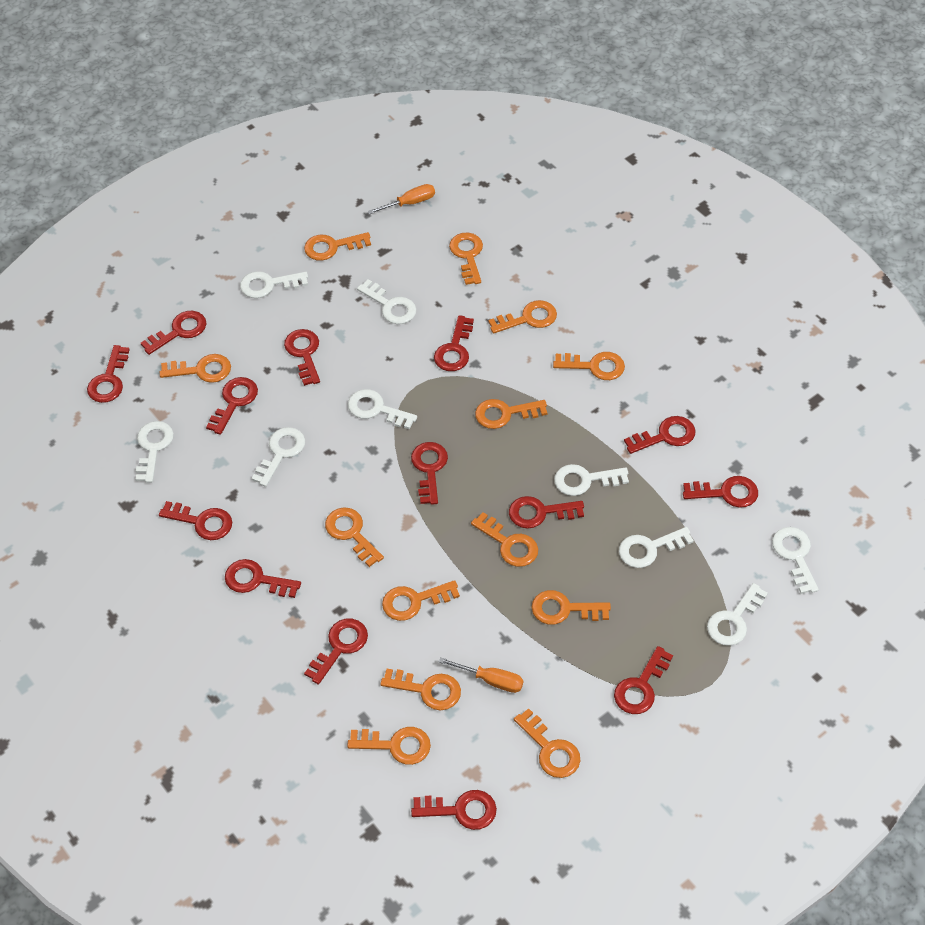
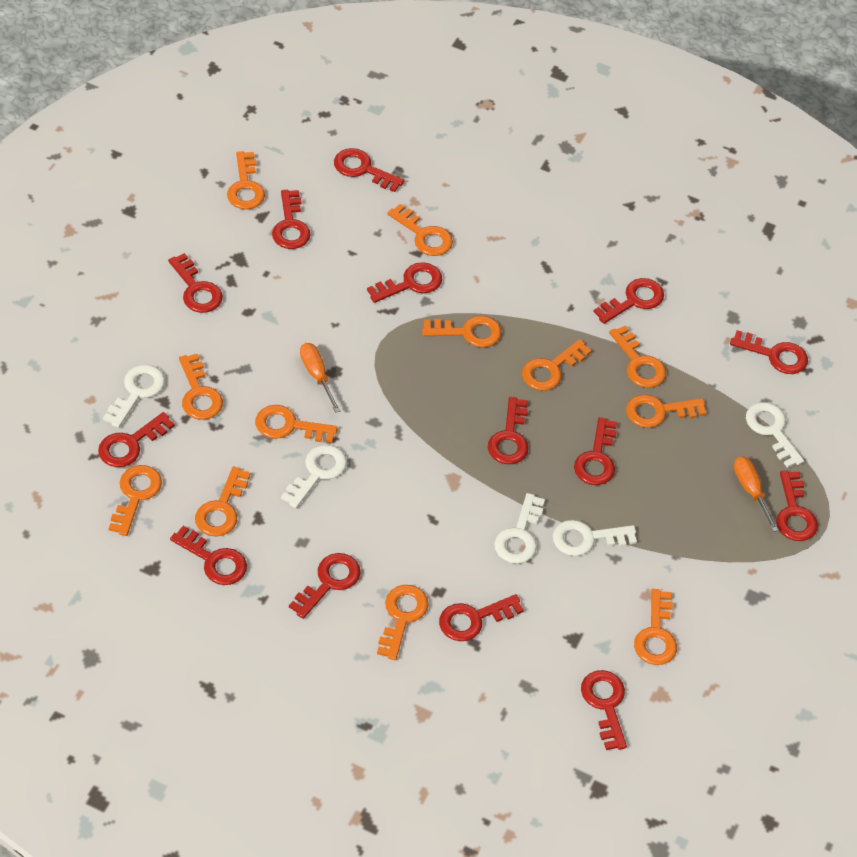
orange key: [160,354,231,383] [304,232,371,261] [325,507,384,567] [347,727,431,765] [380,669,461,710] [382,580,460,621] [449,233,483,285] [471,512,538,567] [475,399,547,429] [488,300,557,334] [514,708,580,778] [531,590,611,625] [553,352,625,380] = 13 -> [109,465,162,536] [179,354,223,420] [195,467,250,537] [227,151,265,209] [255,405,338,443] [377,585,429,660] [387,204,453,256] [422,316,502,347] [522,339,592,391] [609,326,666,388] [626,394,706,428] [634,589,677,665] = 12
white key: [136,421,174,483] [240,271,308,298] [251,427,305,487] [348,389,417,429] [357,279,417,324] [554,464,629,496] [619,527,694,568] [707,583,768,646] [772,527,819,594] = 9 -> [103,364,165,428] [281,445,347,508] [494,493,545,564] [553,520,637,556] [746,402,804,468] = 5

